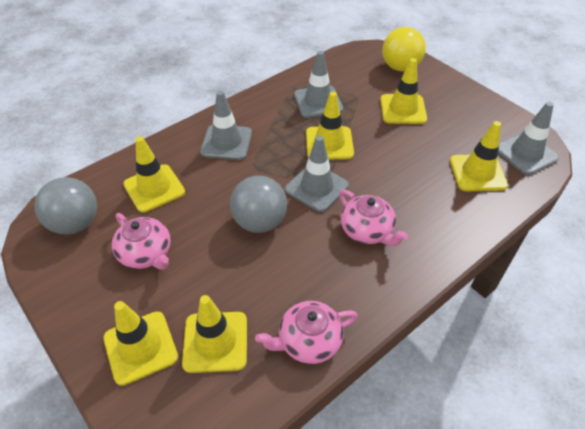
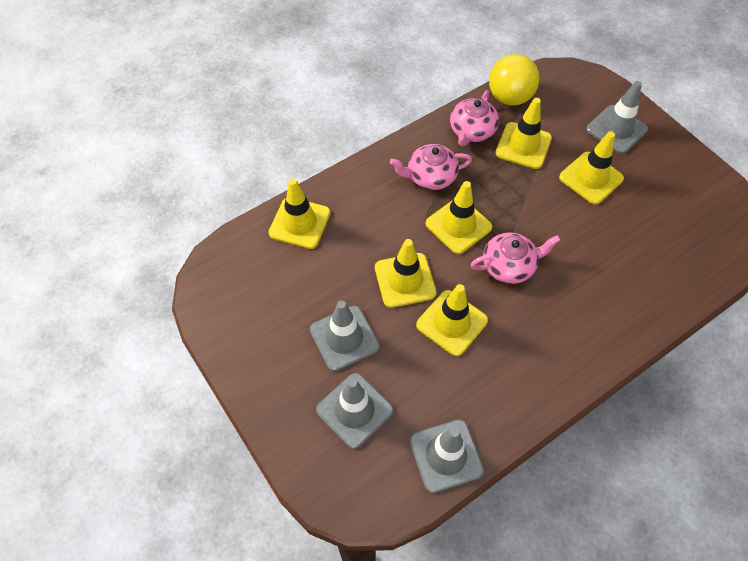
grey ball: [34,177,97,235] [230,176,287,233] = 2 -> none = 0

